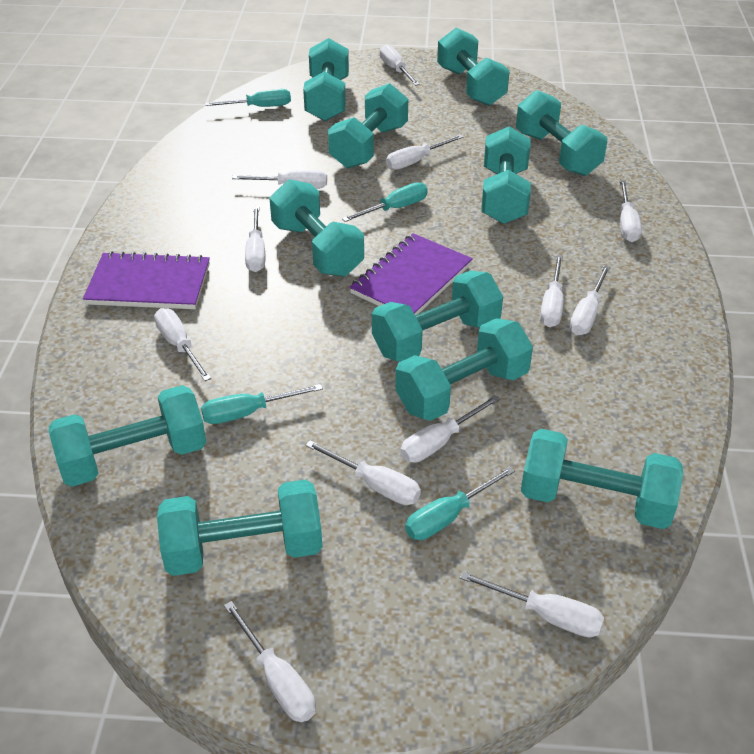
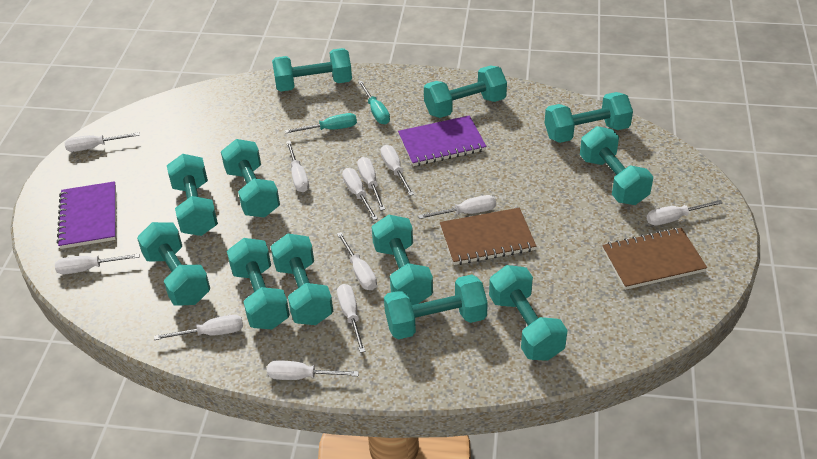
brown notebook: none = 0 -> [440,208,536,265] [602,227,707,290] = 2
turquoise dumbbell: [49,385,206,487] [157,480,323,576] [269,179,364,277] [303,38,349,121] [328,83,408,168] [372,270,503,362] [395,318,533,421] [437,28,510,106] [481,126,531,224] [516,90,607,176] [521,429,683,529] = 11 -> [137,222,210,306] [167,154,218,236] [221,139,280,218] [227,238,290,329] [271,233,333,325] [272,48,352,92] [372,215,433,305] [384,275,488,339] [424,65,507,118] [489,265,568,361] [545,92,633,143] [580,126,653,205] = 12
turquoise screwdriver: [201,384,323,424] [205,89,291,107] [342,182,428,222] [405,466,515,540] = 4 -> [285,113,357,133] [358,81,390,124] = 2

